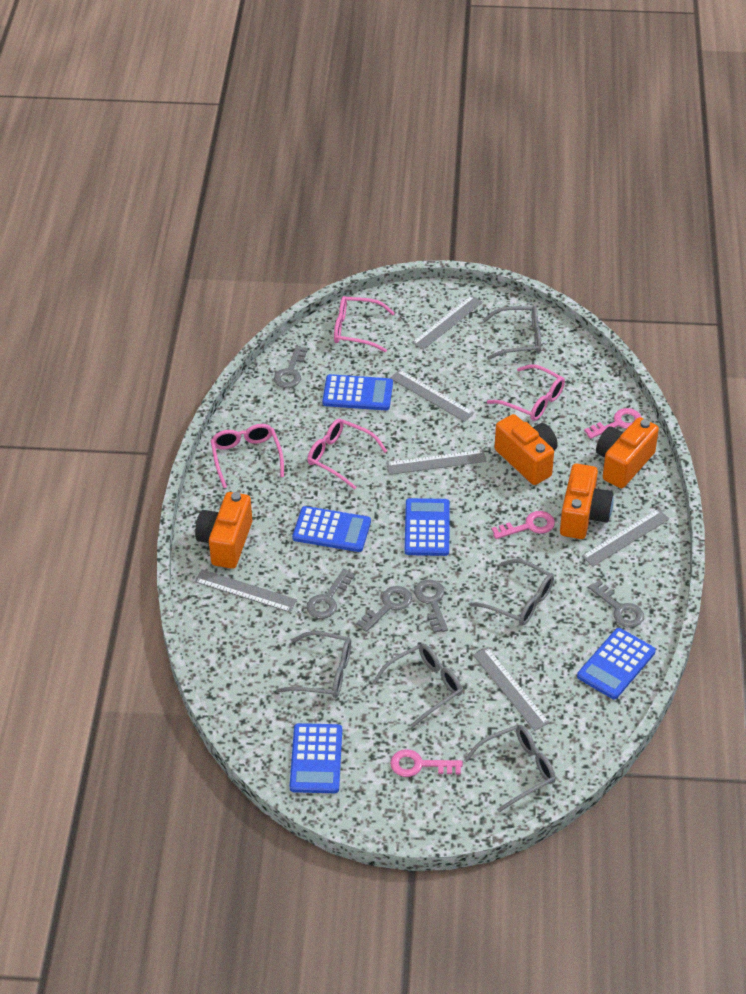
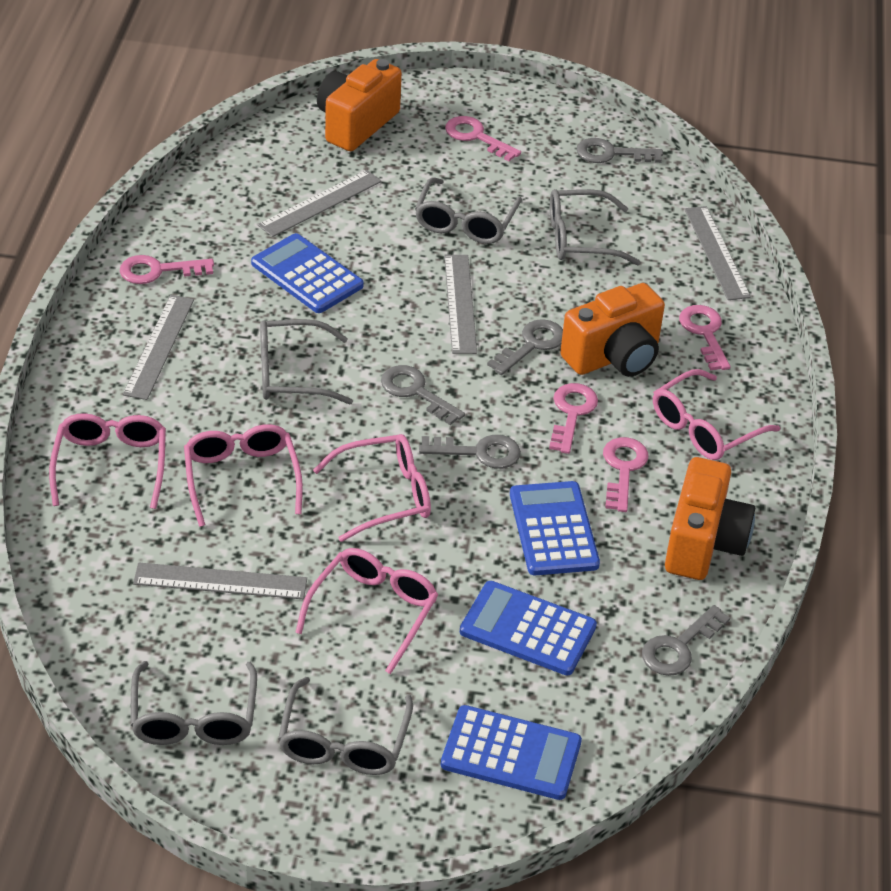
blue calculator: [290,723,342,793] [292,506,371,552] [322,374,393,410] [405,498,450,556] [577,628,656,699] = 5 -> [251,233,364,313] [441,705,582,800] [460,581,597,675] [510,481,600,575] = 4
grey ruler: [194,569,297,612] [386,450,487,475] [390,370,474,422] [412,295,483,350] [473,647,550,731] [582,509,669,566] = 6 -> [123,295,194,400] [133,562,307,599] [258,170,382,237] [444,255,477,354] [685,206,751,300] = 5
orange camera: [195,492,252,569] [495,414,558,485] [560,464,614,539] [596,417,659,488] = 4 -> [317,59,402,151] [560,283,665,377] [665,457,755,580] = 3
pink glasses: [211,424,284,488] [307,419,387,490] [334,296,395,352] [487,364,565,421] = 4 -> [49,413,166,509] [184,424,303,527] [295,548,438,674] [313,434,431,542] [653,369,780,460] = 5
pink key: [390,749,463,777] [492,511,555,539] [584,408,641,439] = 3 -> [120,255,214,284] [445,116,521,161] [549,383,598,454] [603,437,648,512] [679,305,730,370] = 5

